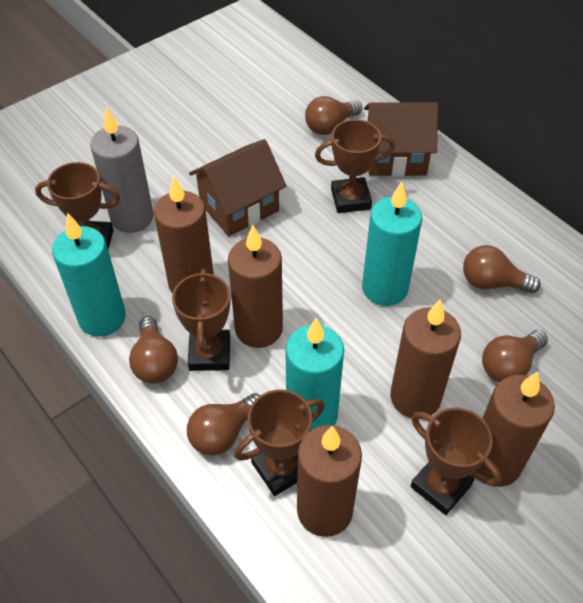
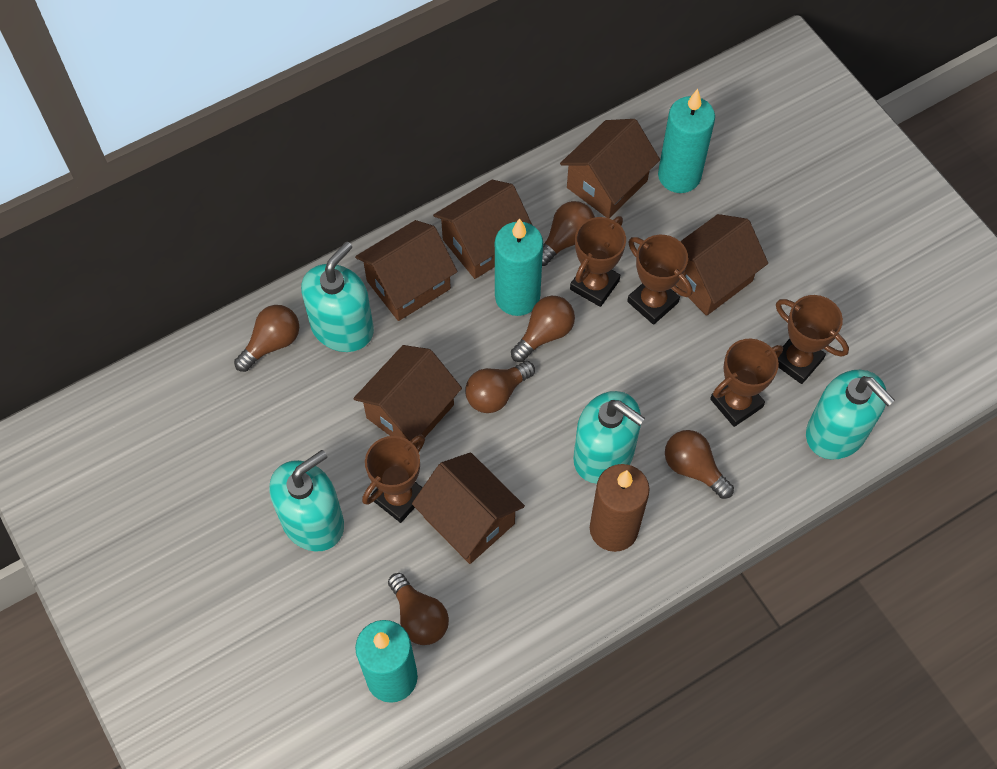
brown candle: [154,176,214,293] [228,225,283,348] [297,425,362,537] [390,299,461,419] [476,372,555,487] = 5 -> [590,464,650,552] = 1
brown house: [189,139,286,236] [364,102,438,177] = 2 -> [353,345,462,447] [355,220,457,321] [412,453,525,564] [433,180,532,279] [560,119,660,218] [676,214,768,316] = 6
brown light bulb: [129,316,178,384] [187,393,260,456] [305,96,362,135] [463,245,541,293] [482,330,548,382] = 5 -> [234,305,299,372] [388,573,449,645] [465,361,535,413] [511,296,575,362] [542,201,595,266] [665,430,734,499] = 6
grey candle: [90,107,154,233] = 1 -> none = 0
turquoise soap dispenser: none = 0 -> [269,450,344,552] [301,242,374,352] [573,391,645,484] [806,370,895,460] = 4

